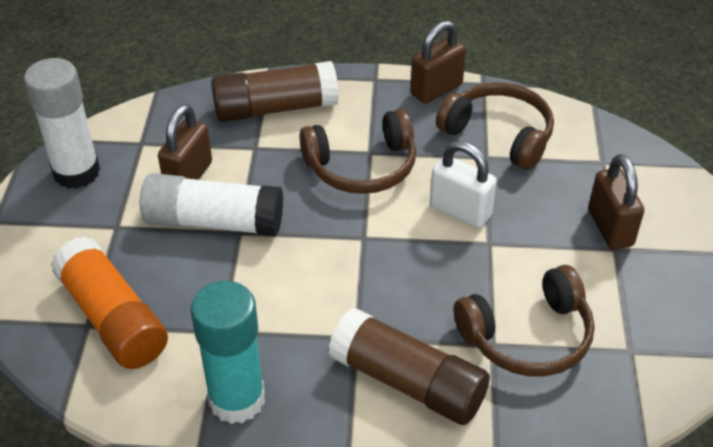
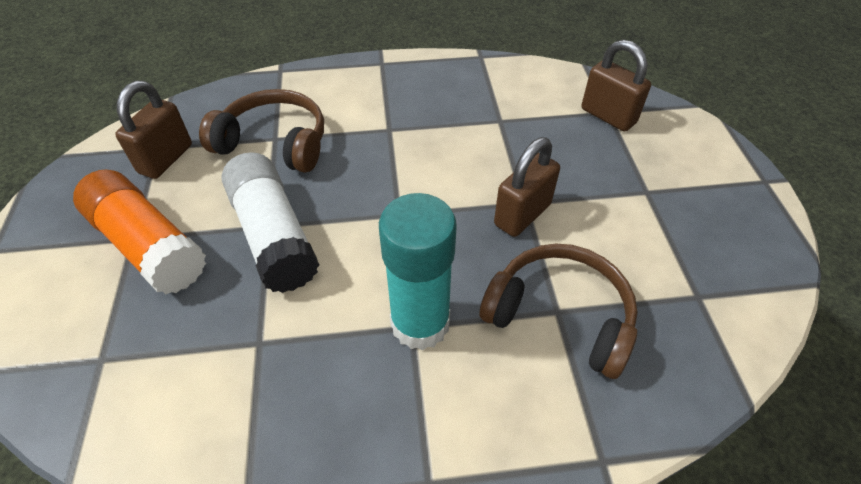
brown glue stick: [211,61,339,122] [328,308,490,425] = 2 -> none = 0
brown headphones: [300,109,416,194] [436,82,554,170] [454,265,595,376] = 3 -> [199,89,324,173] [479,244,638,379] = 2
white glue stick: [24,58,100,189] [140,173,283,236] = 2 -> [221,152,319,293] = 1
white padlock: [430,141,497,228] = 1 -> none = 0

